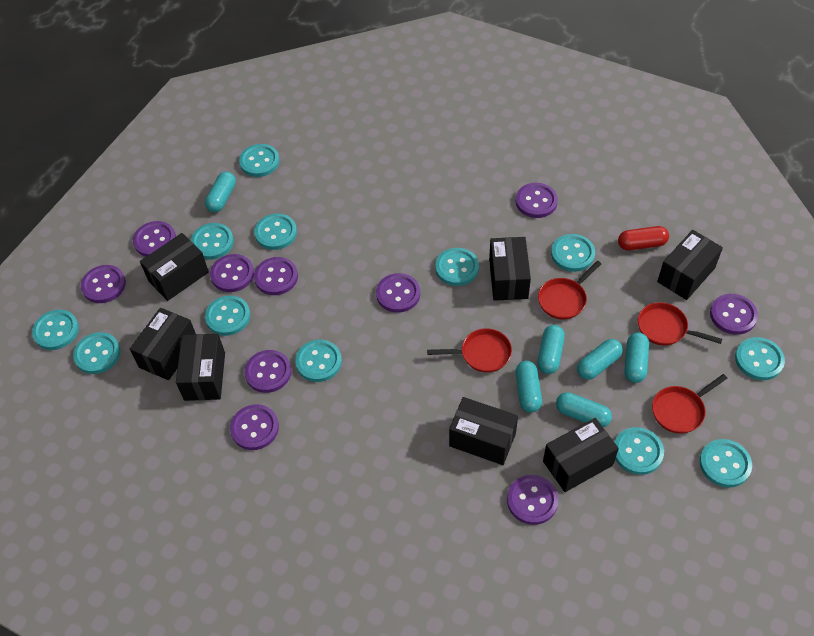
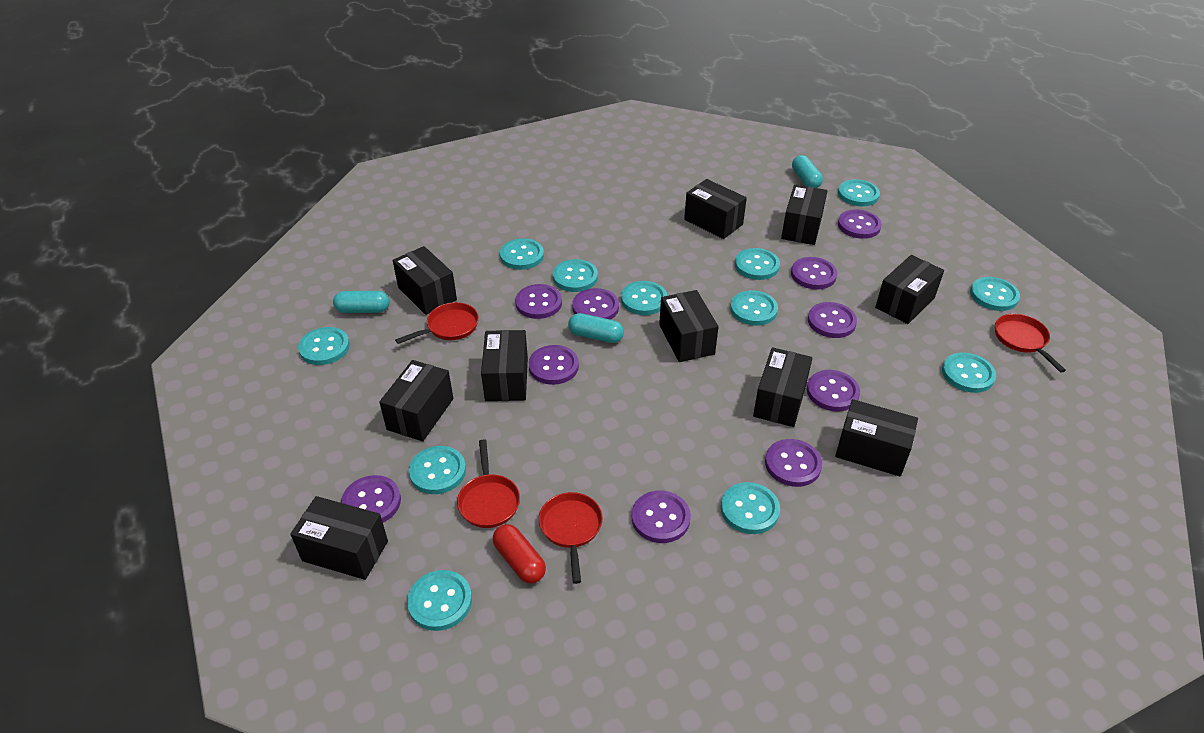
black box: [130,308,196,380] [140,233,209,301] [176,334,225,401] [449,397,518,465] [489,237,531,301] [543,418,619,492] [657,230,723,300] = 7 -> [290,496,388,580] [379,360,453,441] [393,246,457,315] [481,330,528,401] [659,290,719,362] [684,179,747,239] [753,347,812,427] [781,184,827,245] [835,399,918,477] [875,255,944,324] = 10
turquoise capsule: [205,172,236,212] [515,361,542,412] [538,325,565,374] [556,392,612,427] [577,339,623,380] [624,332,649,383] = 6 -> [333,291,389,313] [568,313,624,343] [792,155,823,188] = 3

